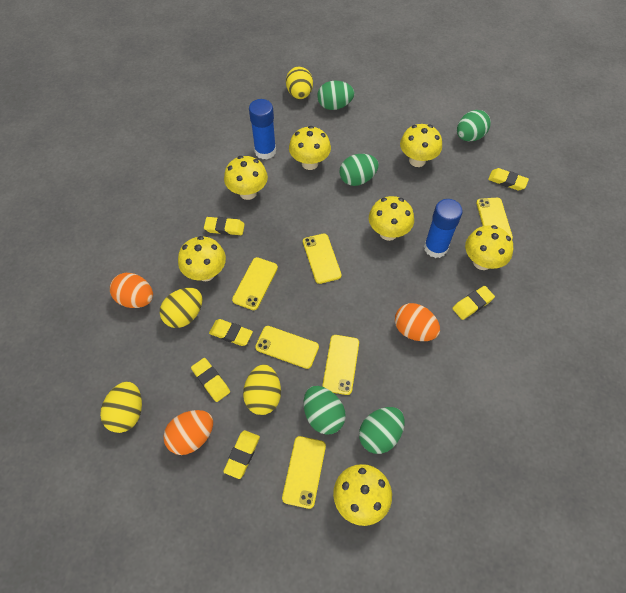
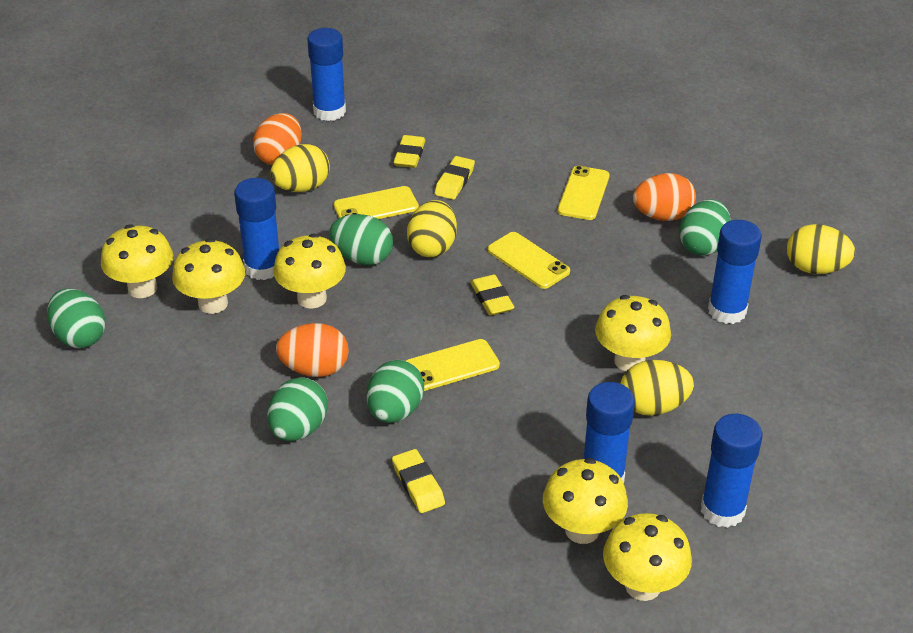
blue glue stick: [249,99,276,160] [424,199,463,258] = 2 -> [234,178,279,280] [307,28,346,121] [584,382,635,483] [701,414,763,528] [708,220,762,324] = 5
yellow eraser: [191,358,230,402] [204,217,245,235] [209,319,253,346] [223,430,260,479] [452,286,495,320] [488,168,529,191] = 6 -> [392,449,445,513] [393,135,425,168] [435,156,475,200] [470,275,515,316] = 4
yellow mushroom: [178,236,226,281] [224,156,268,200] [289,126,331,170] [333,464,392,526] [369,196,414,241] [400,124,442,167] [465,225,513,270] = 7 -> [101,224,173,298] [172,238,245,314] [273,234,346,309] [543,458,628,544] [595,295,671,371] [603,513,692,601] = 6
yellow phone: [232,257,278,310] [255,326,319,369] [282,436,326,509] [303,234,342,284] [322,335,359,395] [476,198,513,239] = 6 -> [333,186,419,219] [406,339,500,391] [488,232,570,289] [558,166,610,220] = 4

